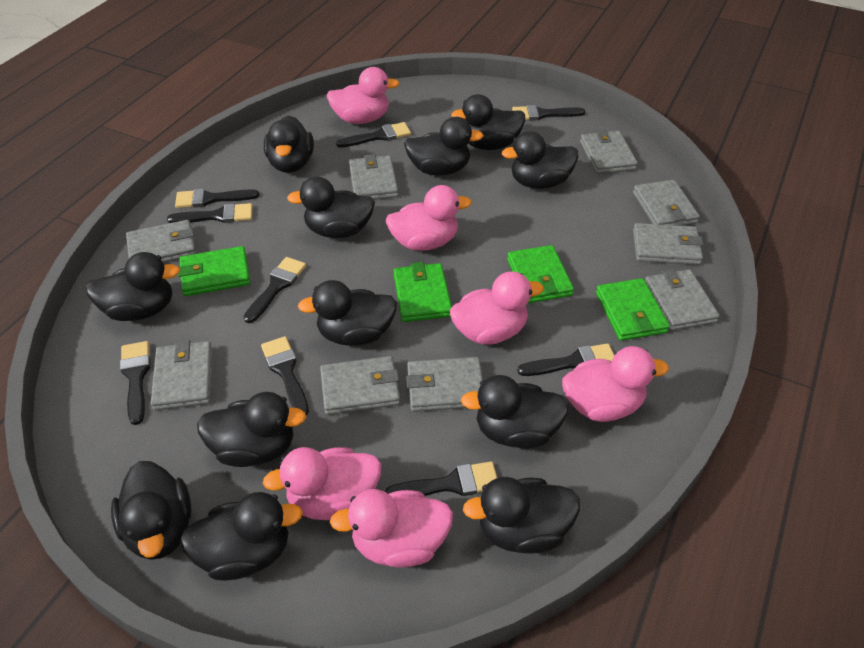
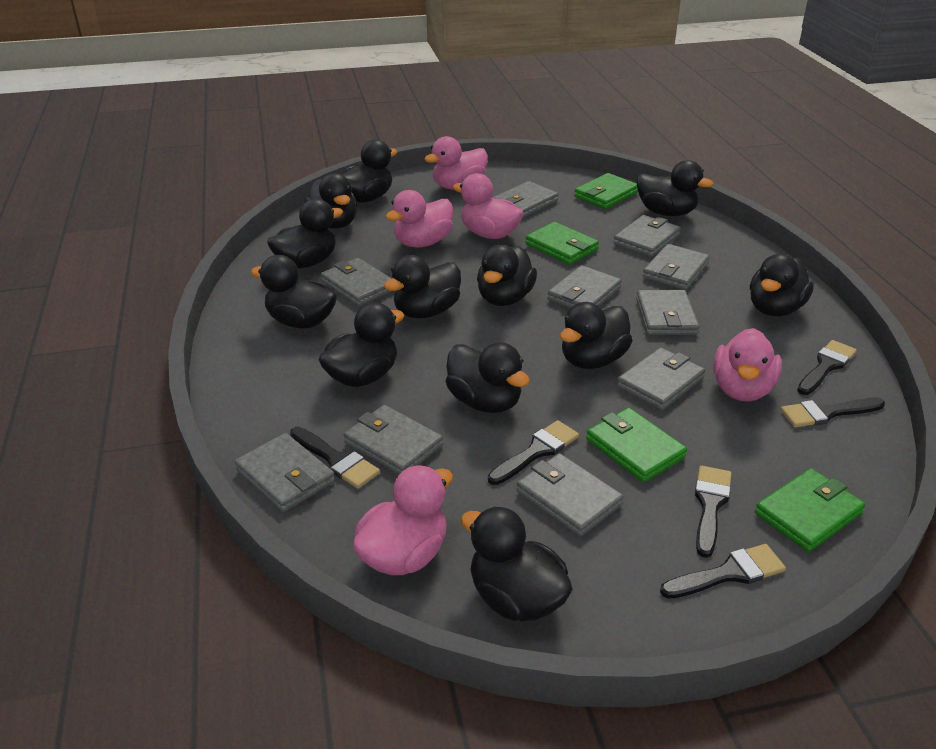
black brush: [120,341,151,425] [167,203,252,223] [175,189,259,208] [244,257,306,323] [261,336,309,415] [336,122,411,147] [385,461,497,496] [512,105,585,121] [517,343,615,376] = 9 -> [290,427,380,489] [488,420,579,485] [660,544,786,599] [695,466,731,558] [780,398,885,427] [797,340,857,395] = 6
grey wallet: [126,220,197,263] [151,340,212,411] [320,356,400,415] [349,154,398,200] [406,357,483,412] [580,129,638,174] [633,180,700,226] [633,223,703,265] [645,269,720,331] = 9 -> [235,433,335,512] [321,258,392,306] [344,405,443,475] [493,181,558,218] [516,453,624,537] [547,265,622,308] [613,215,681,257] [617,347,705,410] [636,290,700,335] [643,244,710,290] = 10
pink duck: [263,447,381,520] [326,67,399,124] [330,489,453,567] [386,185,472,251] [450,271,544,345] [562,346,669,422] = 6 -> [353,465,453,575] [386,190,453,248] [424,136,488,190] [453,173,524,239] [713,328,782,402] = 5

